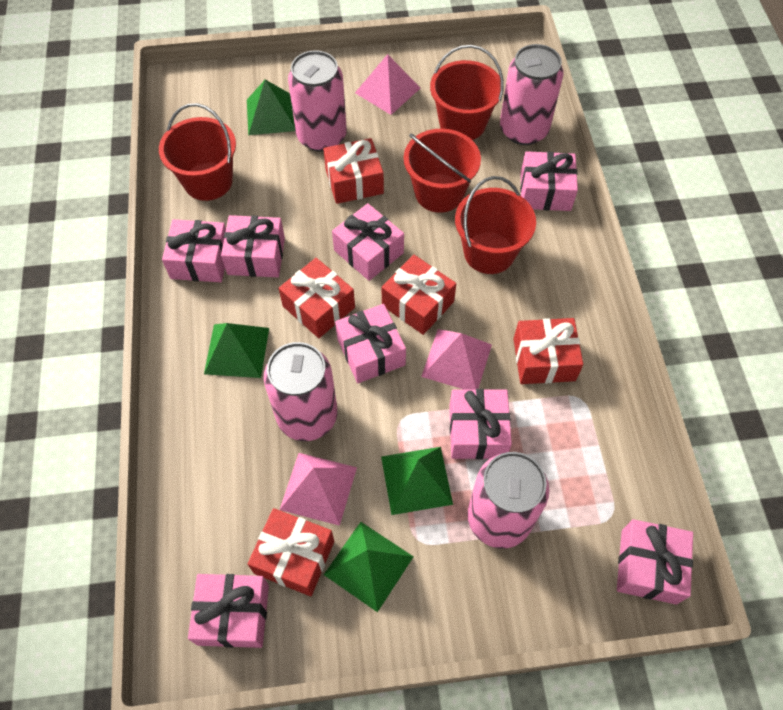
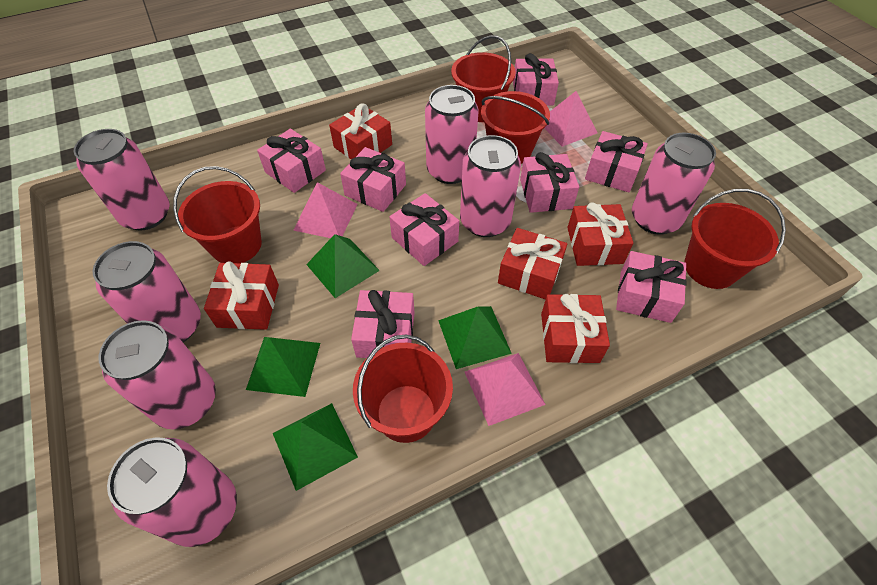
pink can: [264,342,338,441] [288,50,347,152] [467,452,549,549] [500,44,564,145] = 4 -> [74,129,170,231] [92,241,201,342] [99,320,216,429] [107,438,237,547] [425,85,479,184] [460,135,521,237] [632,133,716,235] = 7
red bucket: [159,103,236,201] [404,129,481,213] [430,45,504,140] [455,176,536,274] = 4 -> [173,166,262,263] [353,334,453,443] [451,35,516,122] [481,91,550,164] [685,189,786,289] = 5

